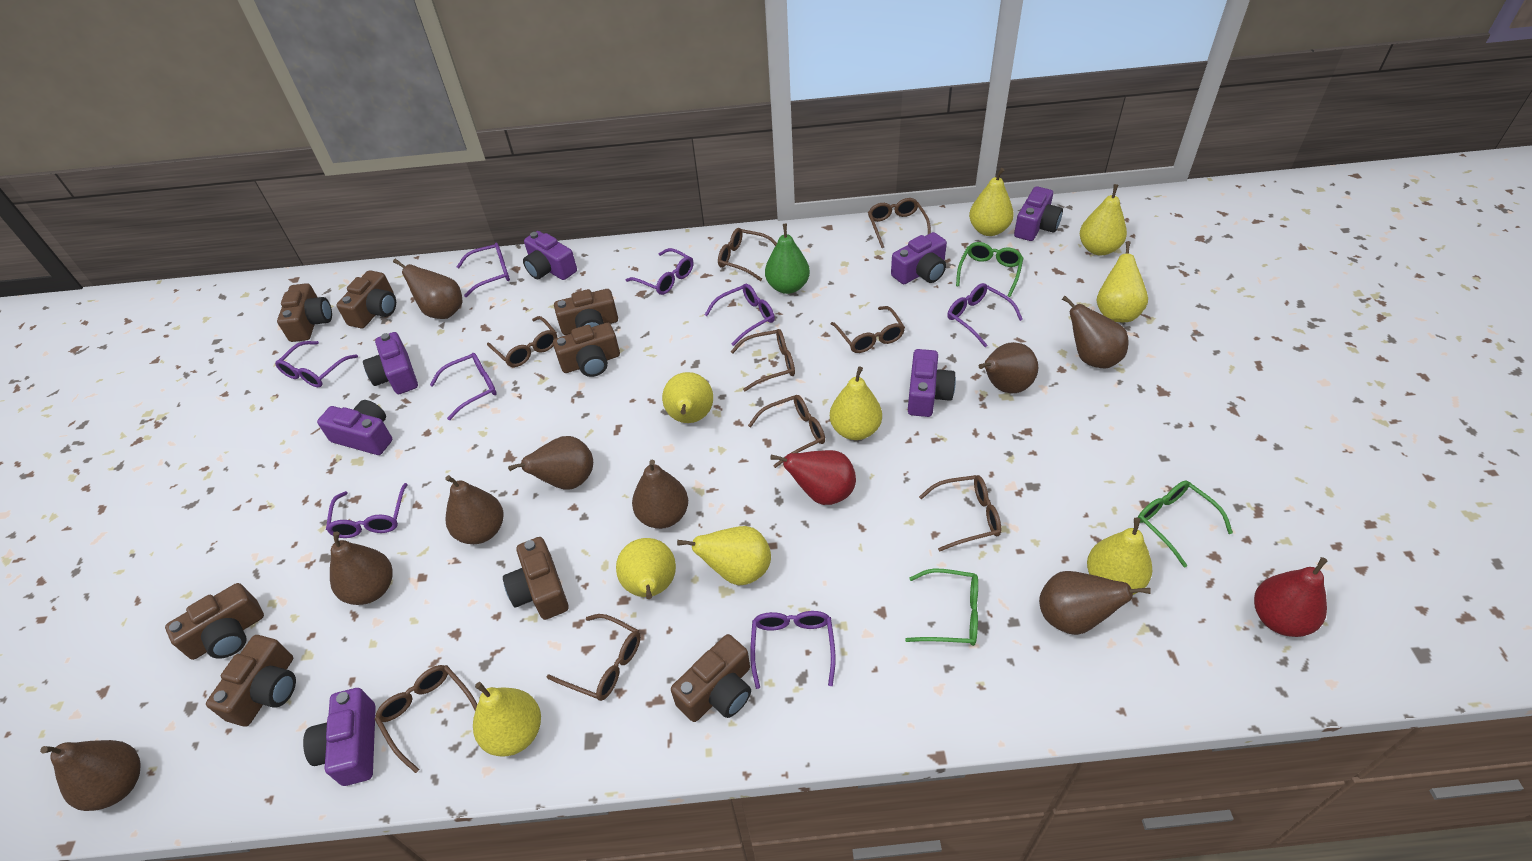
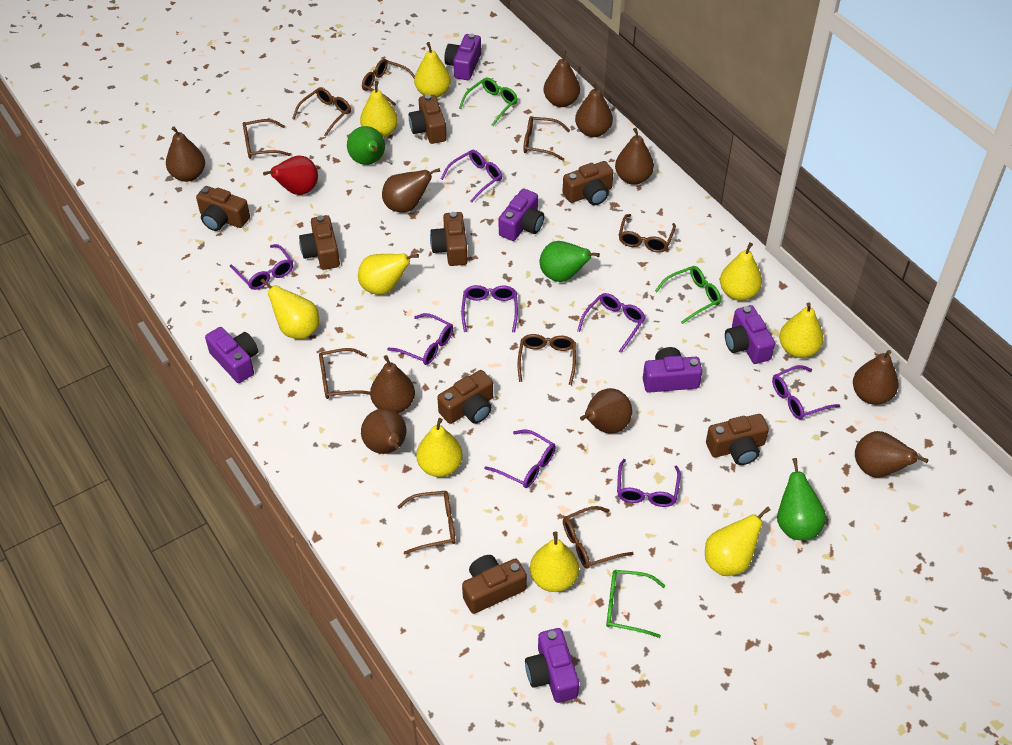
brown pear: [40,740,141,811] [330,531,393,605] [393,259,462,319] [445,475,503,544] [508,436,593,489] [632,459,688,529] [979,342,1038,393] [1039,571,1150,635] [1062,296,1129,368] = 9 -> [166,126,205,182] [361,408,406,454] [370,355,415,413] [382,168,440,212] [544,50,580,107] [575,81,613,137] [580,388,632,433] [615,128,654,185] [853,350,899,405] [855,431,929,478] = 10
green pear: [765,224,810,294] = 1 -> [347,126,385,165] [540,241,600,282] [777,458,826,540] = 3
purple camera: [303,688,376,786] [317,400,392,455] [363,332,418,394] [523,231,577,280] [891,232,947,284] [908,349,956,417] [1014,186,1063,241] = 7 -> [205,327,258,383] [444,33,481,80] [499,189,544,241] [525,628,579,703] [643,347,702,393] [725,305,775,364] = 6
red pear: [770,450,856,505] [1254,557,1328,637] = 2 -> [263,156,318,195] = 1

